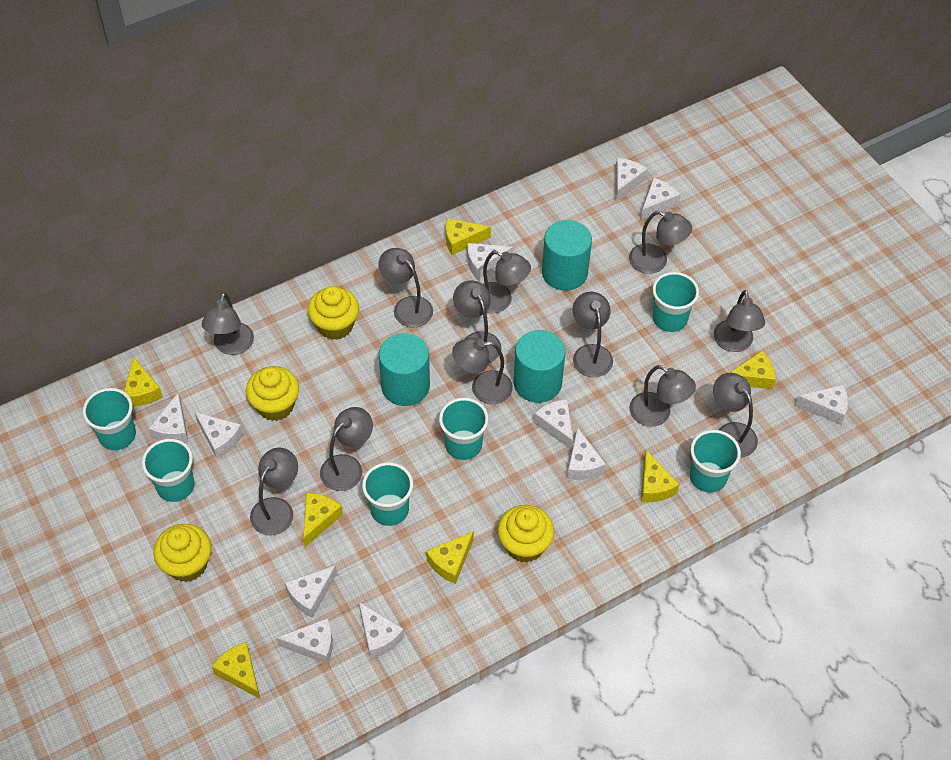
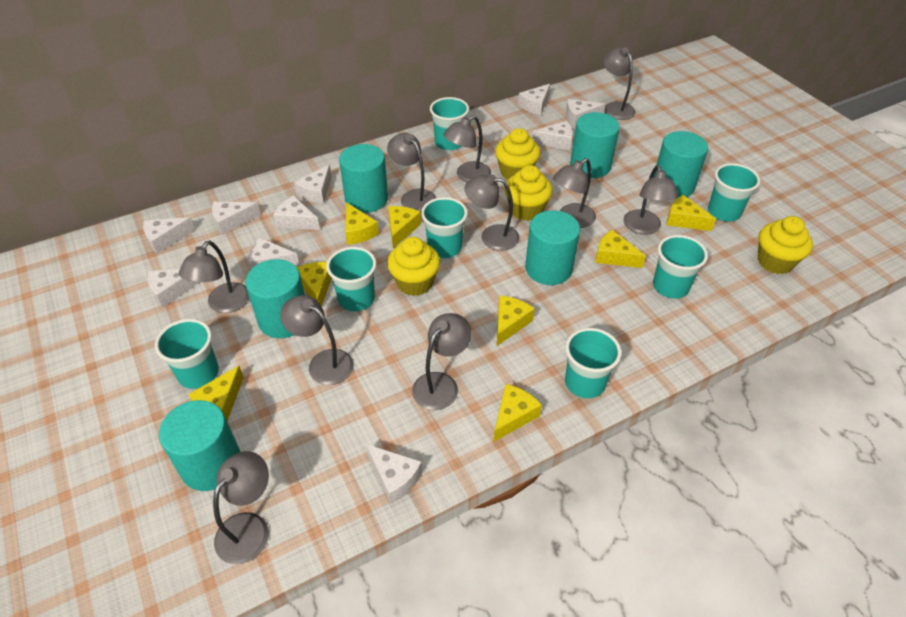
grey lamp: [202,293,254,355] [250,447,298,535] [320,407,373,491] [378,248,433,328] [452,338,513,404] [453,280,502,363] [483,251,531,313] [572,291,613,377] [629,211,692,274] [629,365,696,427] [713,373,758,458] [714,290,765,352] = 12 -> [179,240,249,313] [213,451,269,564] [280,295,354,385] [387,133,436,212] [412,313,472,410] [443,115,491,182] [464,174,519,251] [553,158,596,228] [603,47,635,120] [623,165,678,235] = 10
turquoise cup: [83,388,136,450] [142,439,195,502] [362,462,413,526] [439,398,489,460] [652,272,699,332] [690,430,741,493] = 6 -> [155,319,219,389] [326,247,377,311] [421,197,468,258] [430,97,469,150] [565,328,622,398] [653,235,708,299] [708,163,760,221] = 7
turquoise cylinder: [379,333,430,406] [514,330,565,403] [542,220,592,291] = 3 -> [159,400,240,491] [245,259,305,338] [339,144,388,213] [525,210,580,285] [570,112,620,178] [653,131,708,199] = 6
white cheese: [149,393,188,443] [195,412,243,459] [277,618,333,664] [285,565,337,618] [359,602,404,659] [467,243,513,280] [534,399,573,450] [567,427,606,480] [615,158,648,201] [641,178,681,220] [795,384,848,425] = 11 -> [143,217,195,254] [148,269,200,308] [212,202,261,235] [248,238,300,269] [273,195,320,230] [294,165,332,204] [366,444,422,504] [518,84,550,115] [532,121,573,150] [566,99,606,127] = 10
yellow cheese: [124,357,163,407] [212,642,260,699] [303,493,343,547] [426,531,474,584] [446,218,491,255] [641,450,680,502] [730,351,776,389] = 7 -> [188,366,244,421] [297,262,332,306] [345,202,379,245] [388,206,421,249] [493,384,542,442] [497,296,535,346] [595,230,646,268] [666,195,716,231] = 8

